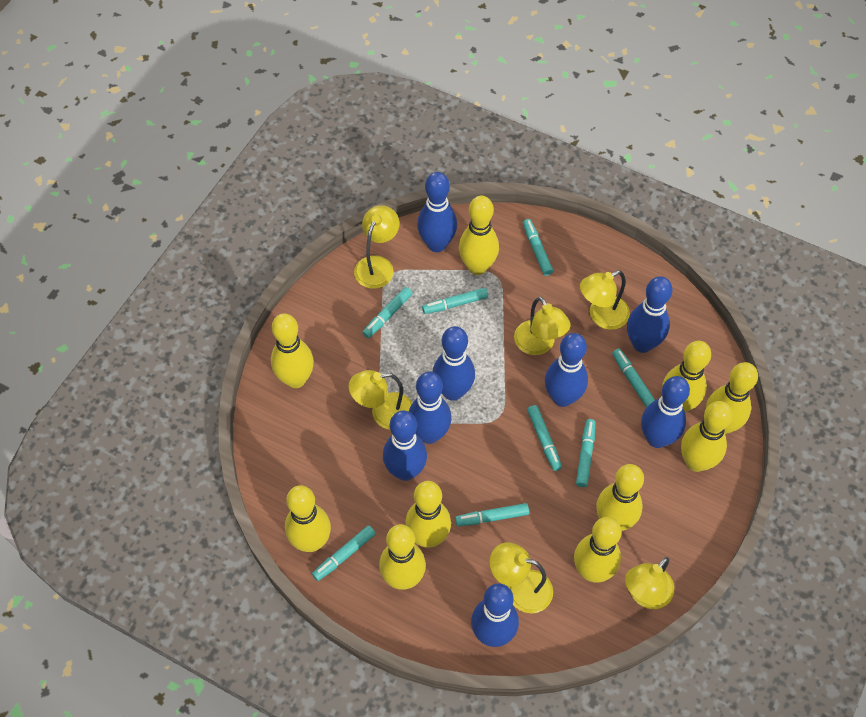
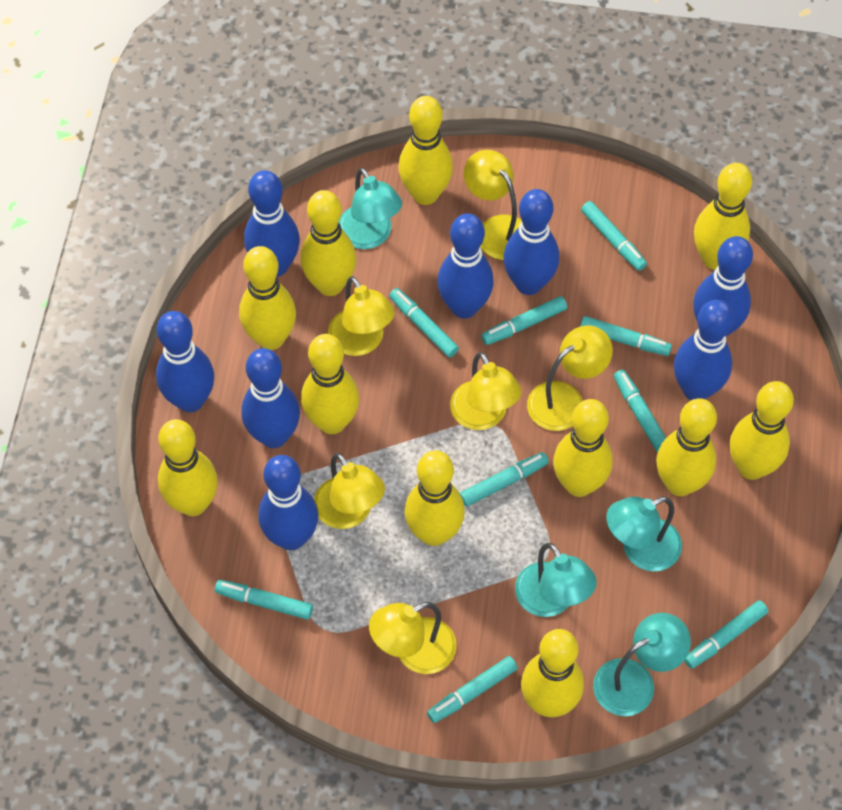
turquoise lamp: none = 0 -> [339,167,402,249] [515,543,597,617] [593,613,691,716] [606,496,682,571] = 4
turquoise marker: [312,525,376,581] [362,287,413,338] [422,288,488,314] [455,503,529,526] [523,219,553,276] [527,405,562,471] [576,419,596,487] [612,349,655,408] = 8 -> [215,580,313,620] [389,288,459,358] [427,656,518,723] [460,452,549,506] [481,296,567,345] [580,316,672,356] [581,201,647,271] [614,370,666,452] [684,600,768,669] = 9
yellow bowling pin: [271,313,314,388] [285,485,331,552] [379,524,426,590] [405,481,451,548] [459,195,499,275] [574,517,622,583] [596,464,644,531] [662,341,711,412] [681,401,733,472] [706,362,758,434] = 10 -> [158,419,218,516] [239,246,296,350] [300,190,356,296] [301,334,359,434] [398,96,453,205] [405,450,465,546] [521,629,584,717] [553,399,613,497] [656,398,717,496] [694,163,752,270] [730,381,794,480] = 11

